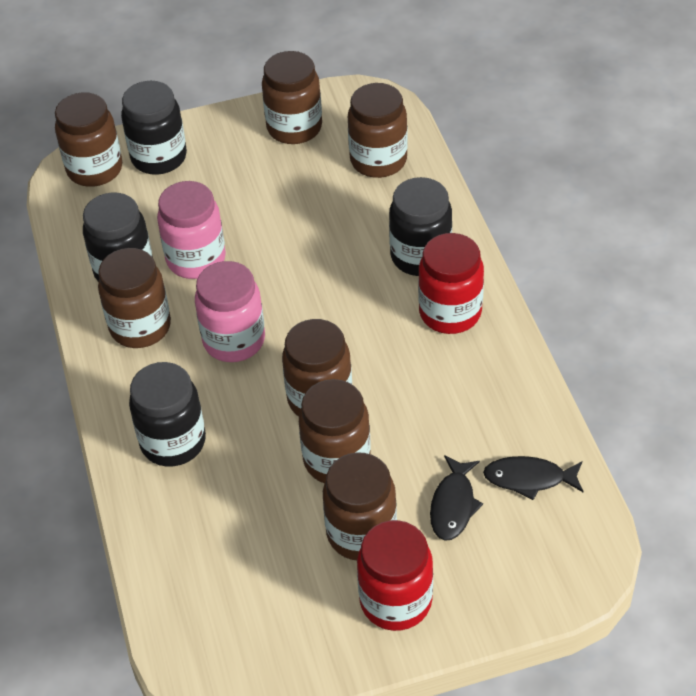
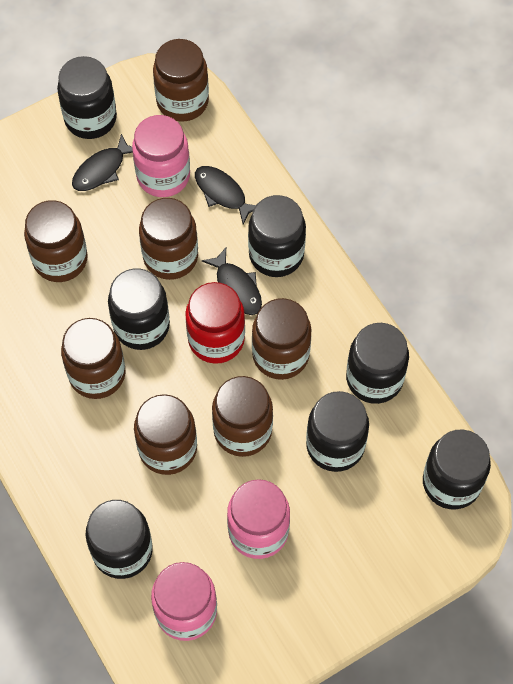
black fish: [430,455,483,541] [483,456,584,500] = 2 -> [72,134,133,191] [195,166,256,225] [202,248,262,315] = 3
black jar: [83,193,153,282] [121,81,187,174] [129,362,206,467] [389,177,452,276] = 4 -> [57,56,117,139] [85,500,153,579] [108,268,170,350] [248,195,306,277] [306,391,369,472] [346,323,409,404] [423,430,491,509] = 7
pink jar: [157,181,226,279] [195,261,265,362] = 2 -> [132,115,190,197] [151,562,217,641] [227,479,290,559] = 3
red jar: [357,520,433,631] [418,233,484,334] = 2 -> [185,282,245,364] = 1

